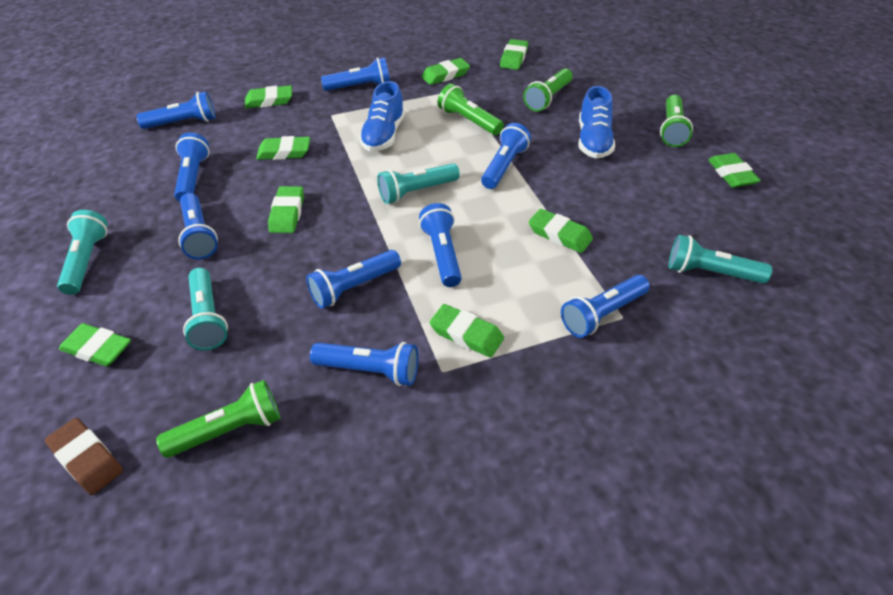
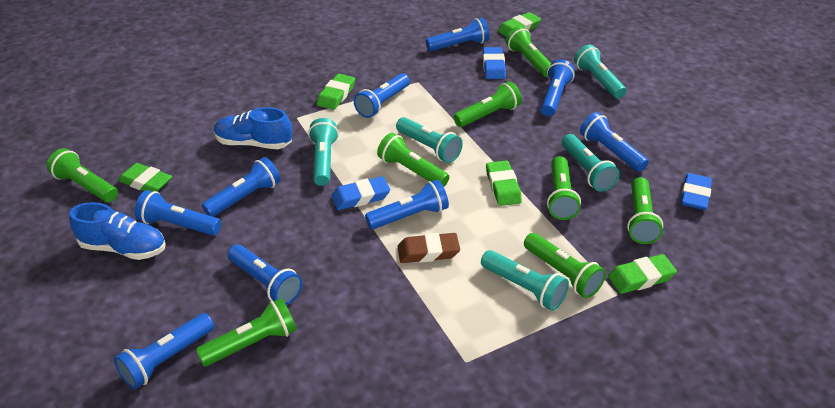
blue eraser: none = 0 -> [331,176,390,210] [483,47,506,79] [681,173,712,210] = 3
green eraser: [59,323,131,367] [245,85,292,108] [256,136,310,160] [268,186,304,233] [422,58,470,85] [429,304,504,358] [500,39,528,70] [529,209,593,253] [708,153,761,188] = 9 -> [118,163,172,192] [317,74,355,110] [486,161,522,206] [498,12,541,36] [608,254,677,294] = 5
green flashlight: [156,380,280,458] [438,84,504,135] [523,68,573,112] [660,95,693,147] = 4 -> [47,148,118,202] [196,298,297,366] [377,133,449,187] [454,81,522,127] [505,26,551,77] [524,233,606,298] [547,156,581,220] [627,177,663,244] = 8
turquoise flashlight: [57,210,108,295] [183,268,228,350] [377,163,460,204] [669,235,772,284] = 4 -> [308,118,339,186] [396,117,463,163] [481,250,569,311] [562,134,620,192] [574,45,626,99] = 5

